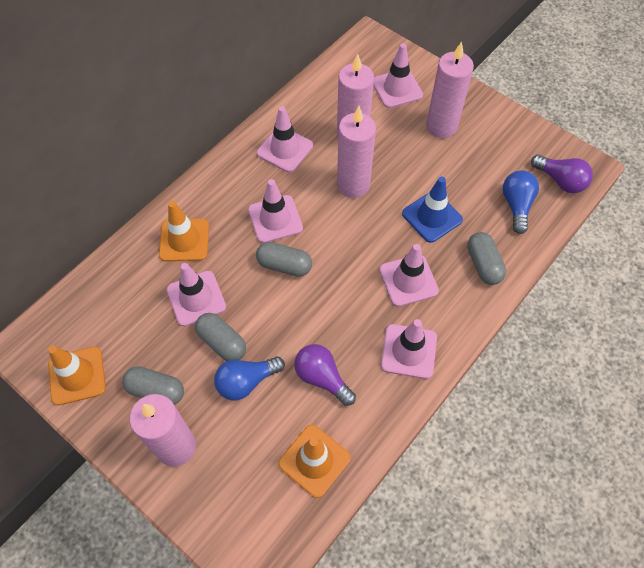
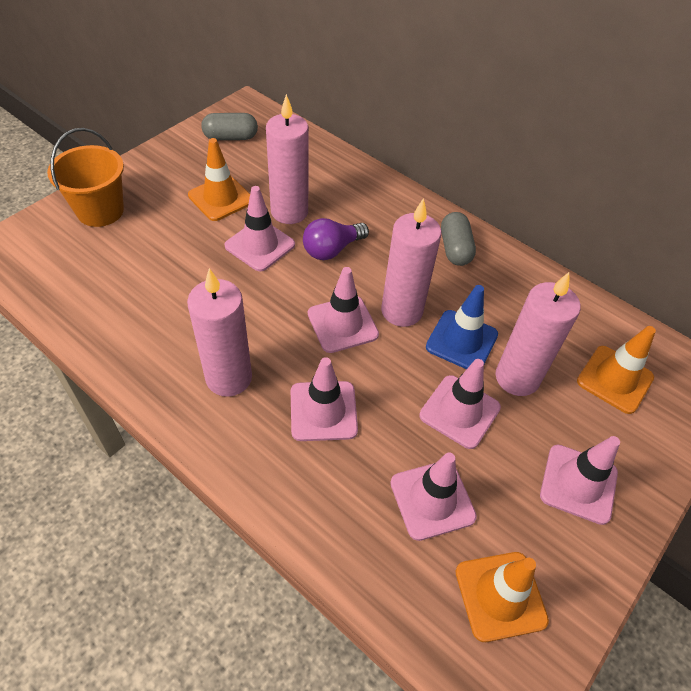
blue light bulb: [214,356,285,401] [503,170,539,234] = 2 -> none = 0
grey capsule: [122,366,184,405] [195,313,246,361] [256,242,312,277] [467,232,506,285] = 4 -> [201,113,258,140] [441,212,476,266] = 2
orange bucket: none = 0 -> [47,128,124,227] = 1
purple light bulb: [294,344,356,406] [531,154,593,193] = 2 -> [303,218,369,260] = 1

